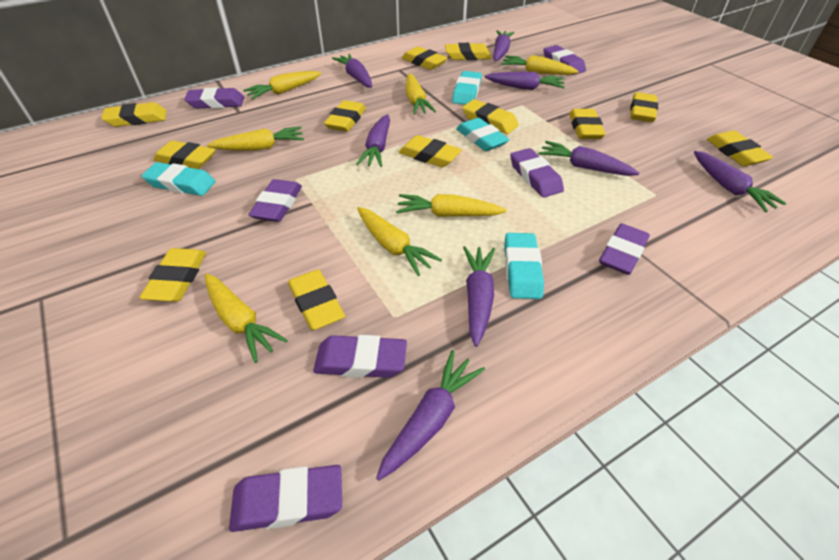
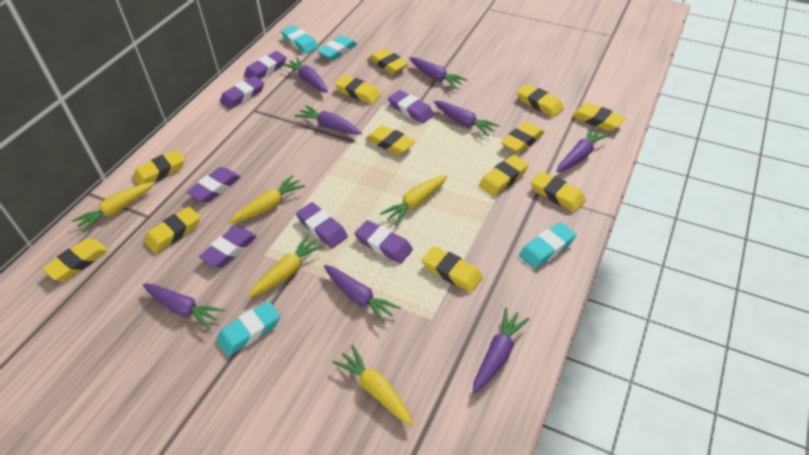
yellow carrot: [205,273,288,363] [207,127,304,151] [243,71,321,100] [357,207,442,276] [396,194,507,217] [406,73,436,115] [501,55,579,75] = 7 -> [72,182,154,233] [229,175,305,223] [248,234,324,298] [332,345,414,426] [380,175,448,226] = 5

